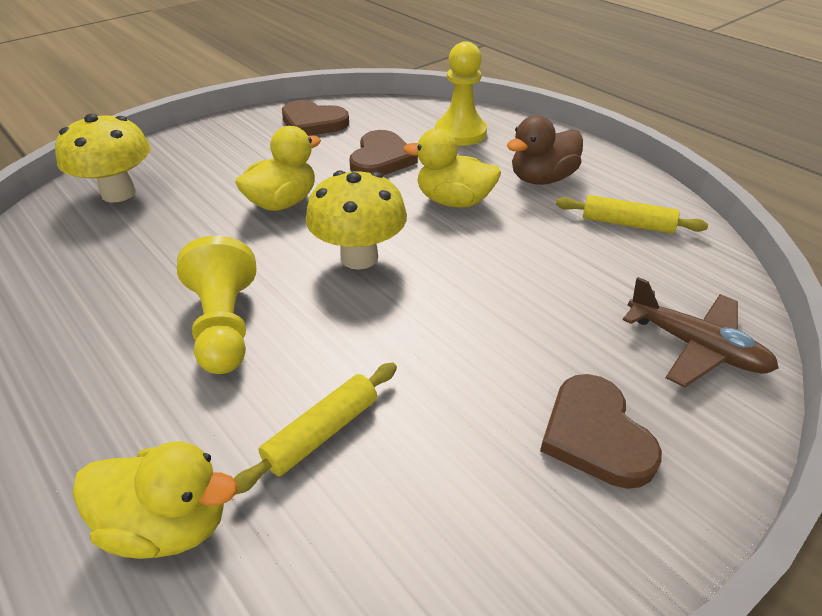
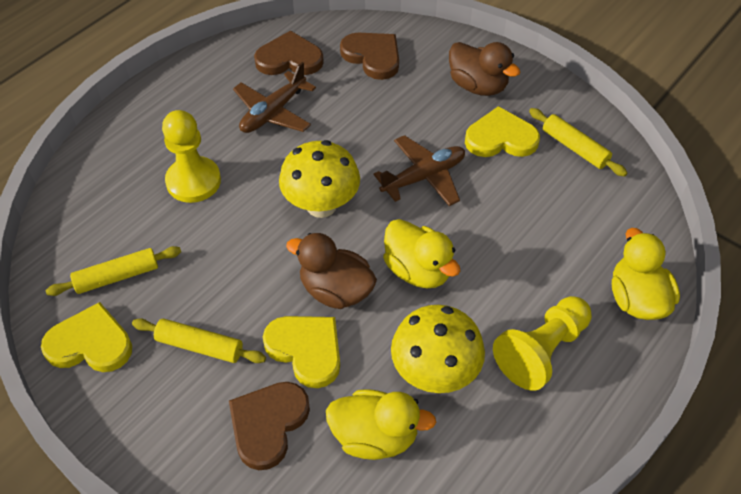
brown duck: [507,116,583,185] = 1 -> [286,233,377,309] [449,42,521,96] = 2
brown plane: [623,277,779,388] = 1 -> [233,62,316,133] [374,135,465,206] = 2
yellow heart: none = 0 -> [41,302,132,372] [263,316,340,388] [465,106,540,157] = 3
yellow rolling pin: [234,363,397,494] [556,195,708,233] = 2 -> [46,246,181,296] [132,318,266,363] [529,108,628,177] = 3

